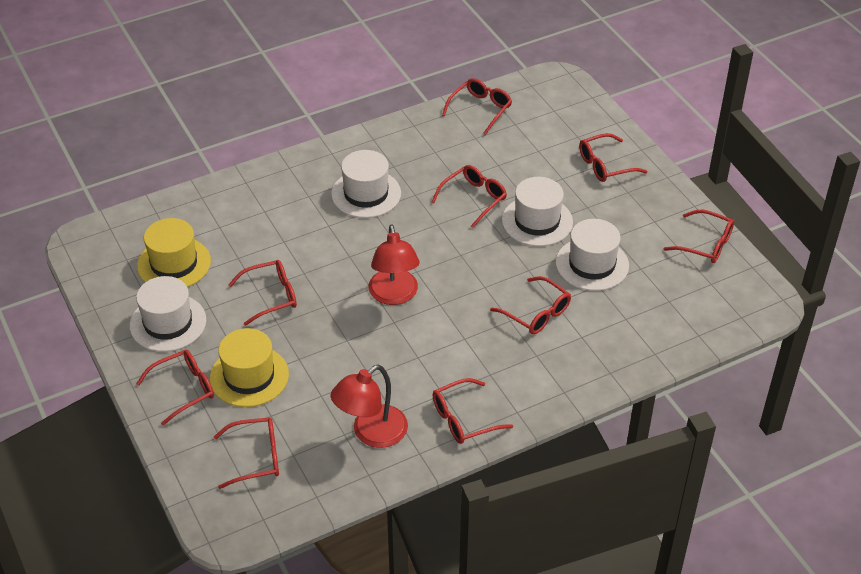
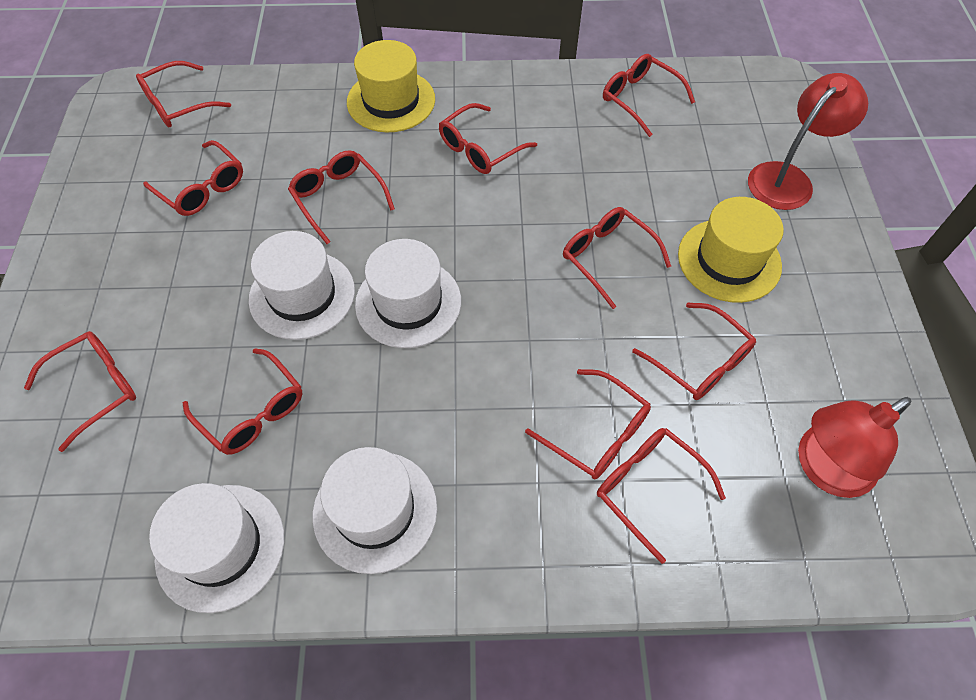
red glasses: [136,350,214,426] [214,417,279,489] [228,260,297,326] [432,165,507,228] [433,378,513,444] [442,78,512,135] [490,276,571,334] [579,133,647,182] [663,210,734,263] = 9 -> [24,331,136,452] [136,61,231,127] [143,140,243,216] [183,348,303,455] [288,150,395,244] [439,103,537,174] [525,369,651,479] [563,207,671,309] [597,428,726,564] [603,54,695,137] [632,303,756,400] = 11

